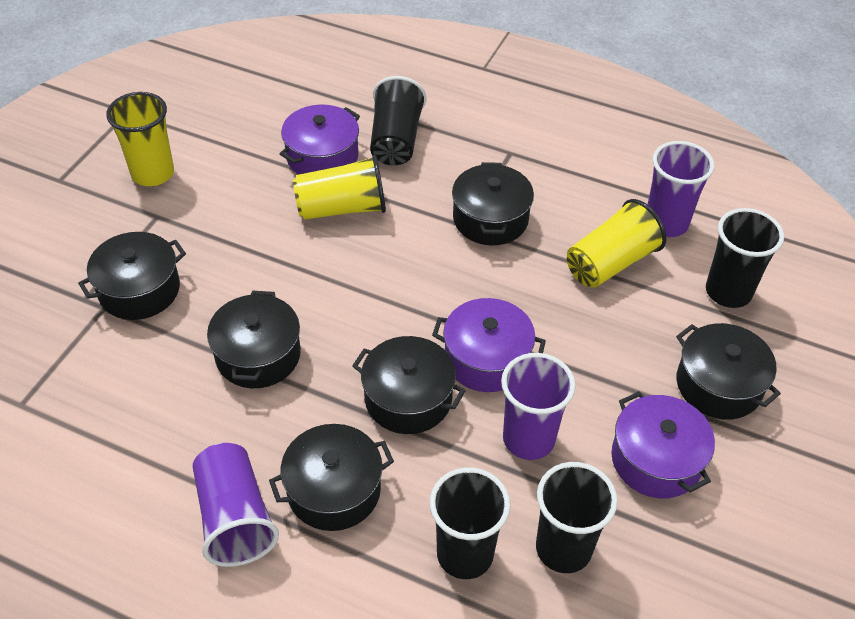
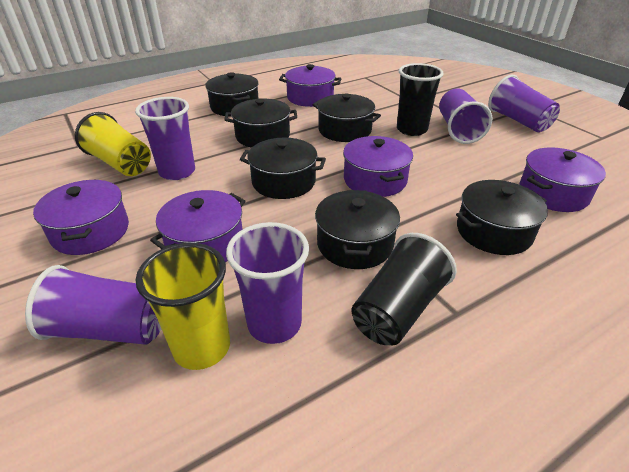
black cup: [370,76,426,166] [430,467,510,579] [536,462,618,573] [706,208,784,308] = 4 -> [352,233,457,345] [397,63,444,136] = 2
purple cup: [193,443,279,567] [501,353,576,460] [647,141,715,237] = 3 -> [25,265,161,345] [135,97,195,180] [226,222,309,344] [439,89,492,144] [488,75,560,132] = 5
purple pot: [280,104,360,175] [432,298,546,392] [611,391,715,498] = 3 -> [33,179,129,255] [150,190,246,262] [279,64,341,107] [343,136,413,197] [519,147,606,212] = 5
yellow cup: [106,92,174,186] [293,155,386,220] [567,199,666,288] = 3 -> [75,112,151,176] [136,243,230,370] = 2

